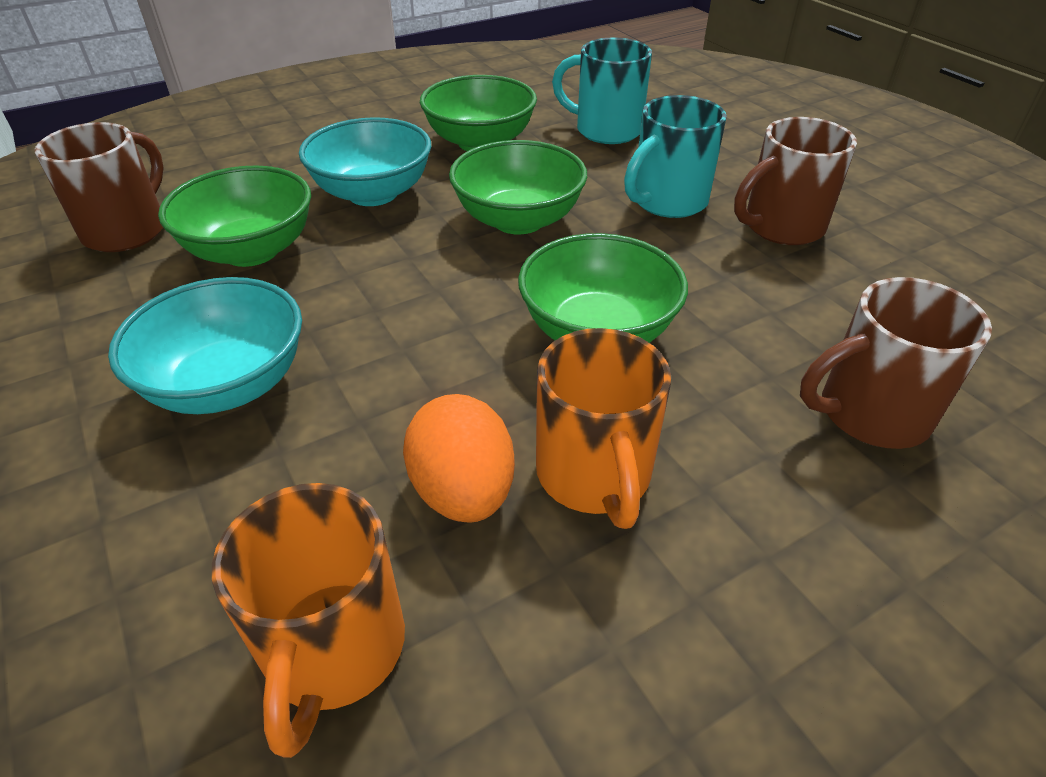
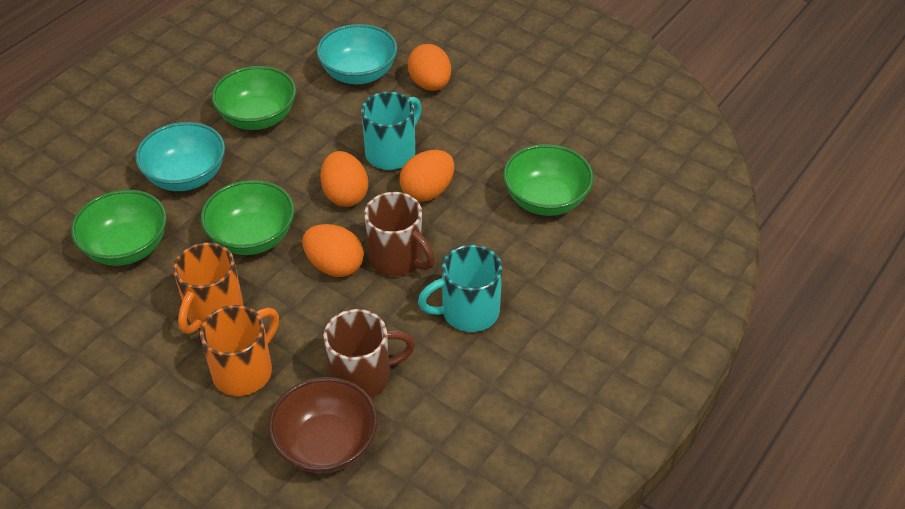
brown bowl: none = 0 -> [268,377,378,474] = 1
brown mug: [35,122,164,252] [734,117,857,245] [800,277,992,449] = 3 -> [323,309,415,398] [364,192,435,276] = 2
orange egg: [403,394,515,523] = 1 -> [302,224,364,277] [320,151,368,207] [399,150,455,202] [407,44,451,91] = 4

